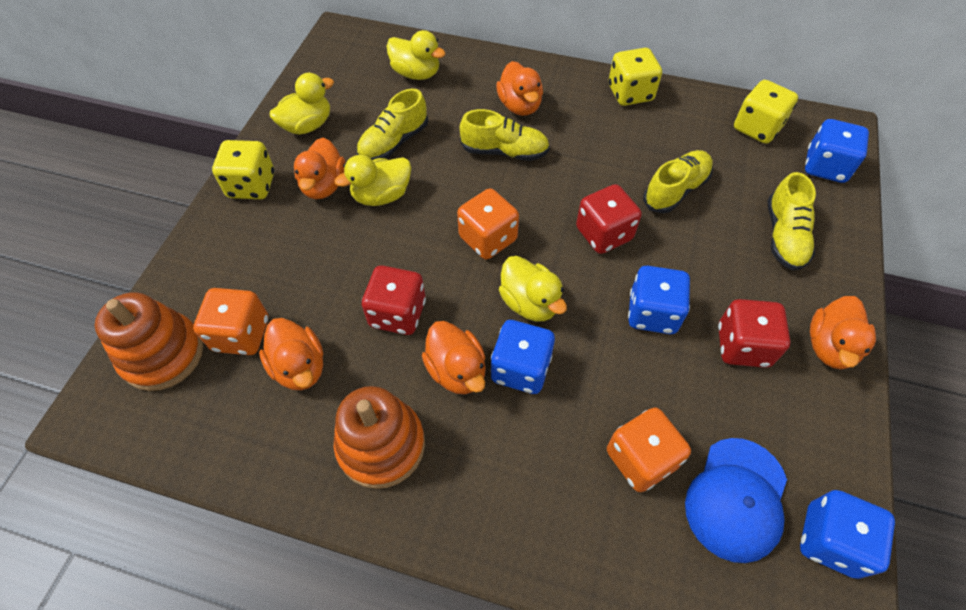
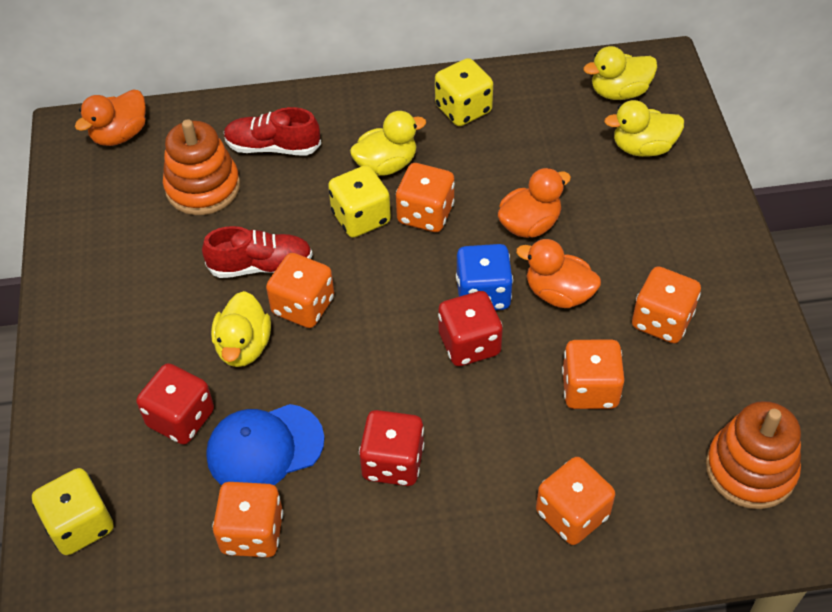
blue dice: [491,320,555,394] [628,266,690,334] [800,490,895,579] [805,119,869,183] = 4 -> [456,244,513,310] = 1
orange dice: [193,288,268,355] [457,188,519,260] [607,407,691,492] = 3 -> [212,482,283,558] [266,253,334,328] [396,163,455,232] [536,457,615,545] [562,339,625,409] [632,267,701,343] = 6
orange duck: [259,318,323,390] [294,138,345,199] [422,321,486,394] [496,61,543,116] [810,296,876,369] = 5 -> [75,90,146,146] [498,168,571,238] [516,239,601,308] = 3
red shoe: none = 0 -> [202,226,313,278] [224,107,321,156] = 2
yellow shoe: [356,89,428,160] [460,109,550,161] [643,150,713,213] [767,172,816,271] = 4 -> none = 0

